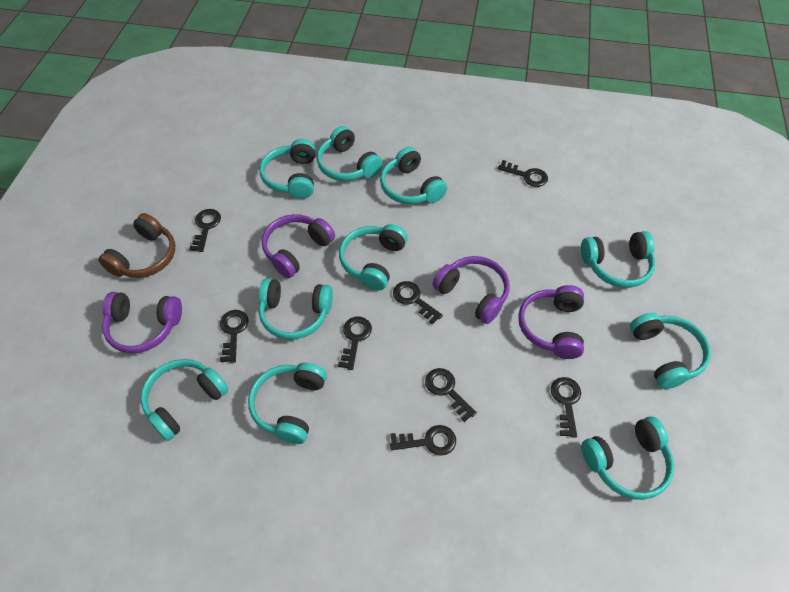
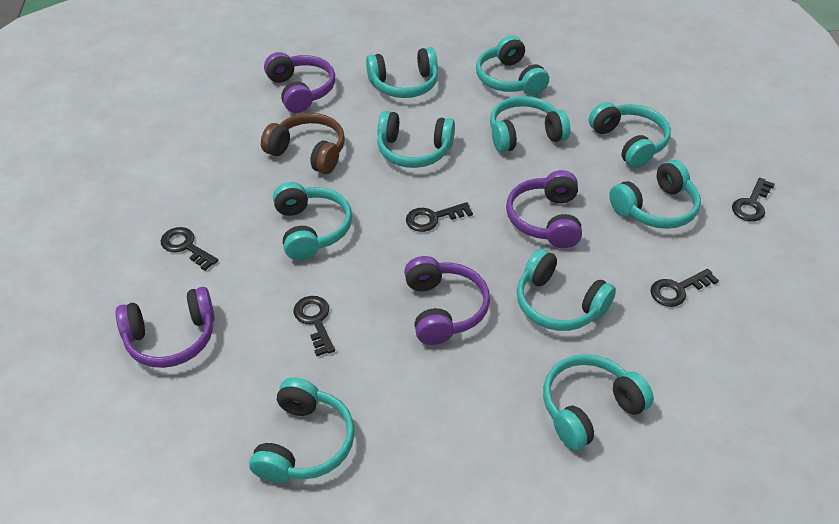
black key: [189,209,221,252] [220,310,248,363] [338,316,372,370] [390,425,456,456] [393,281,443,325] [425,368,477,422] [498,160,548,187] [551,377,581,438] = 8 -> [161,227,218,271] [294,296,335,356] [406,202,473,232] [650,269,719,307] [732,178,775,222] = 5

